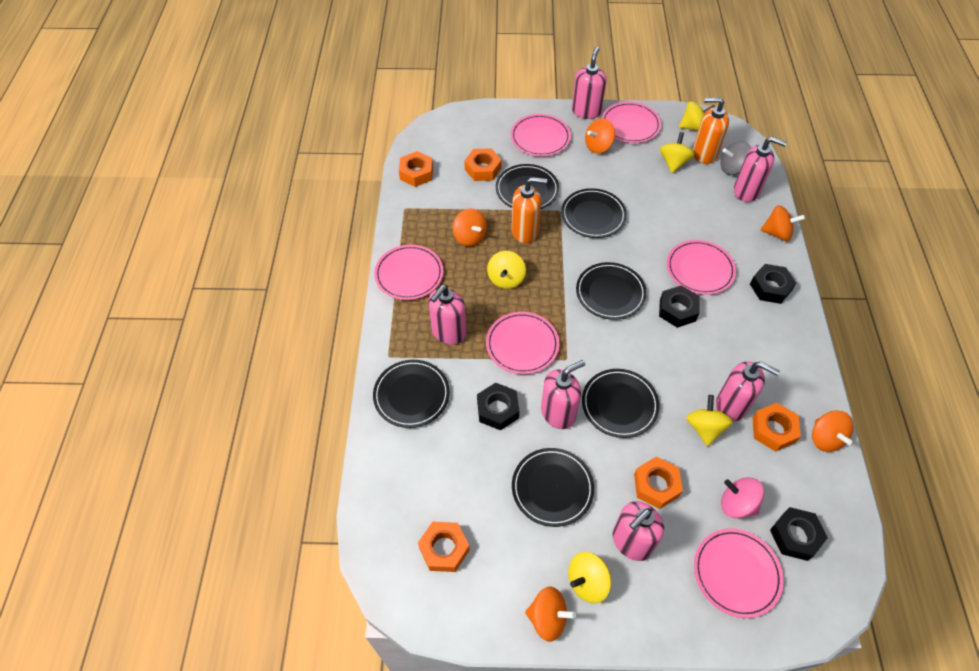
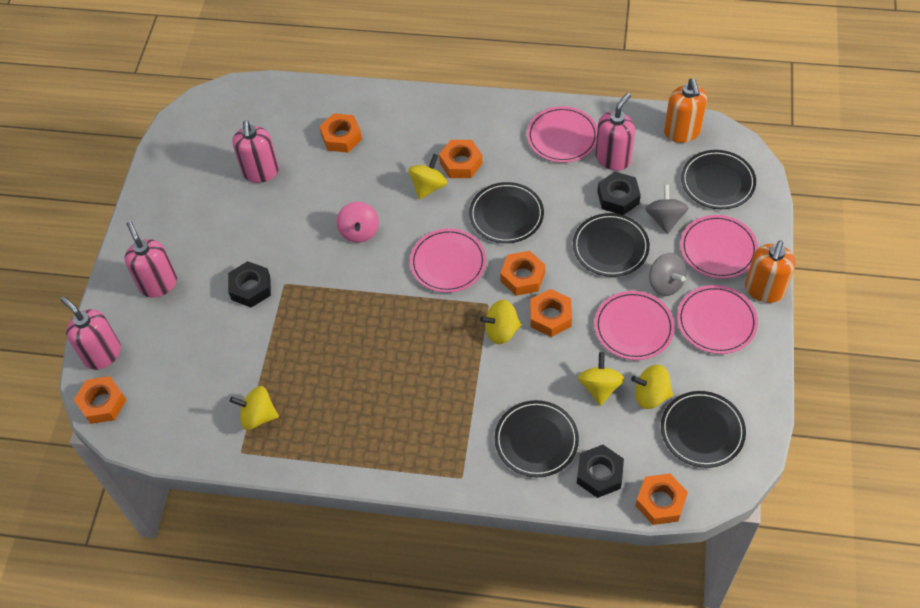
black nut: [477,382,519,431] [659,285,700,328] [750,264,796,304] [770,507,828,561] = 4 -> [228,261,271,308] [577,445,624,498] [597,172,641,215] = 3
black plate: [373,360,450,428] [496,164,559,209] [512,448,594,527] [561,188,627,238] [576,262,647,320] [582,369,660,438] = 6 -> [469,182,544,243] [495,400,579,477] [573,213,650,277] [661,391,746,468] [681,150,756,209] = 5
grey spinning top: [721,141,751,175] = 1 -> [646,185,688,234] [649,253,686,296] = 2
orange nut: [399,151,433,187] [418,522,470,572] [464,148,502,181] [634,457,683,509] [753,403,801,452] = 5 -> [74,376,126,424] [319,113,362,153] [439,140,482,178] [500,251,545,296] [530,289,572,337] [635,474,688,525] = 6
orange spinning top: [453,208,487,247] [525,587,576,642] [585,118,615,154] [761,205,805,241] [812,410,854,452] = 5 -> none = 0
pink plate: [374,245,443,300] [486,312,559,374] [511,114,571,157] [602,102,661,143] [667,240,736,295] [694,528,784,618] = 6 -> [410,228,486,293] [527,106,598,163] [594,291,675,360] [677,285,758,354] [680,215,758,279] = 5
pink soap dispenser: [428,285,466,345] [541,360,585,429] [572,47,607,119] [613,501,664,561] [716,361,780,422] [734,137,787,202] = 6 -> [61,297,121,370] [124,221,177,298] [232,120,279,183] [595,93,635,171] = 4

